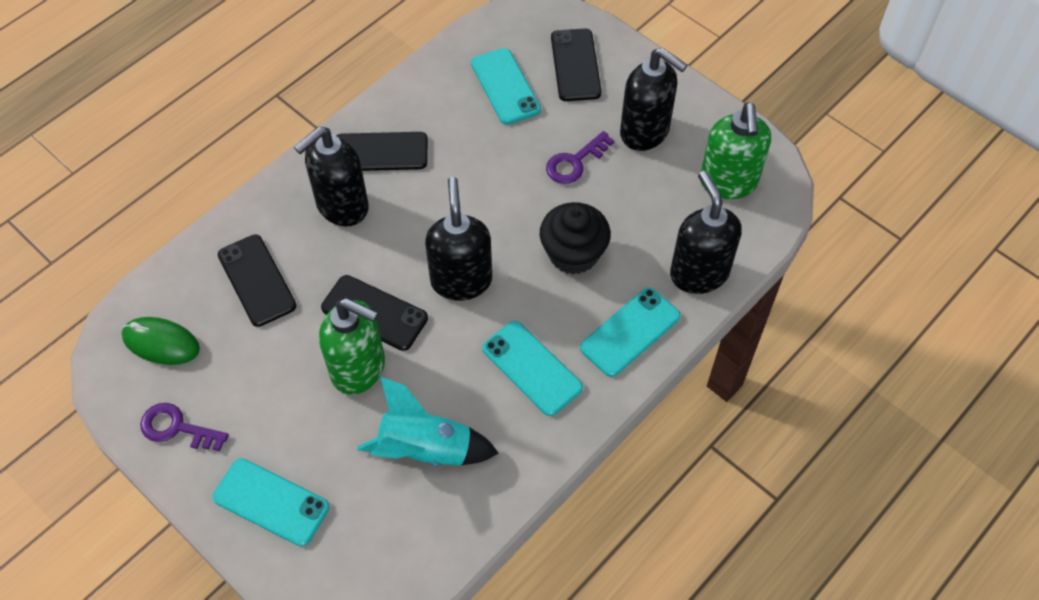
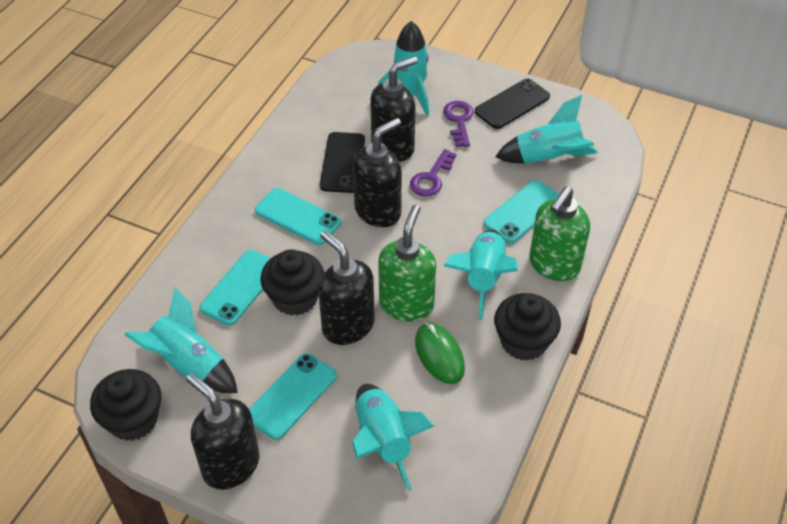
black cupcake: [540,202,611,274] = 1 -> [90,369,162,441] [260,249,324,316] [494,293,561,361] = 3
black phone: [218,234,297,327] [321,275,428,351] [336,132,428,171] [551,29,601,101] = 4 -> [320,132,365,193] [475,78,550,129] = 2
turquoise rocket: [357,377,499,466] = 1 -> [124,287,238,393] [352,384,434,491] [378,21,429,116] [444,229,518,320] [495,95,598,164] = 5

